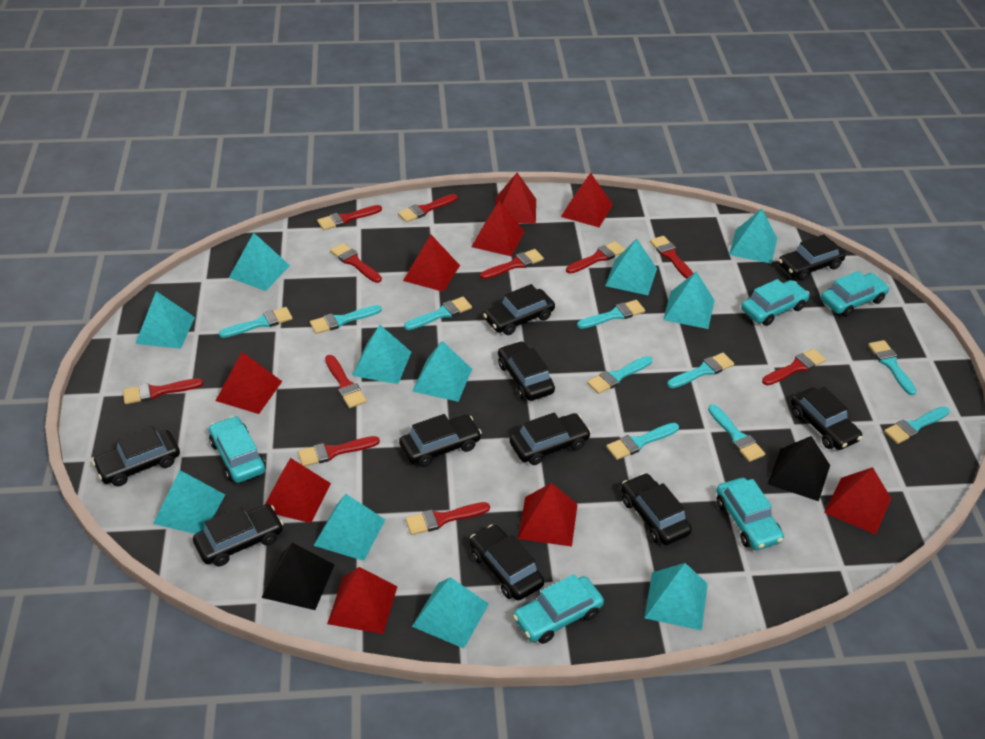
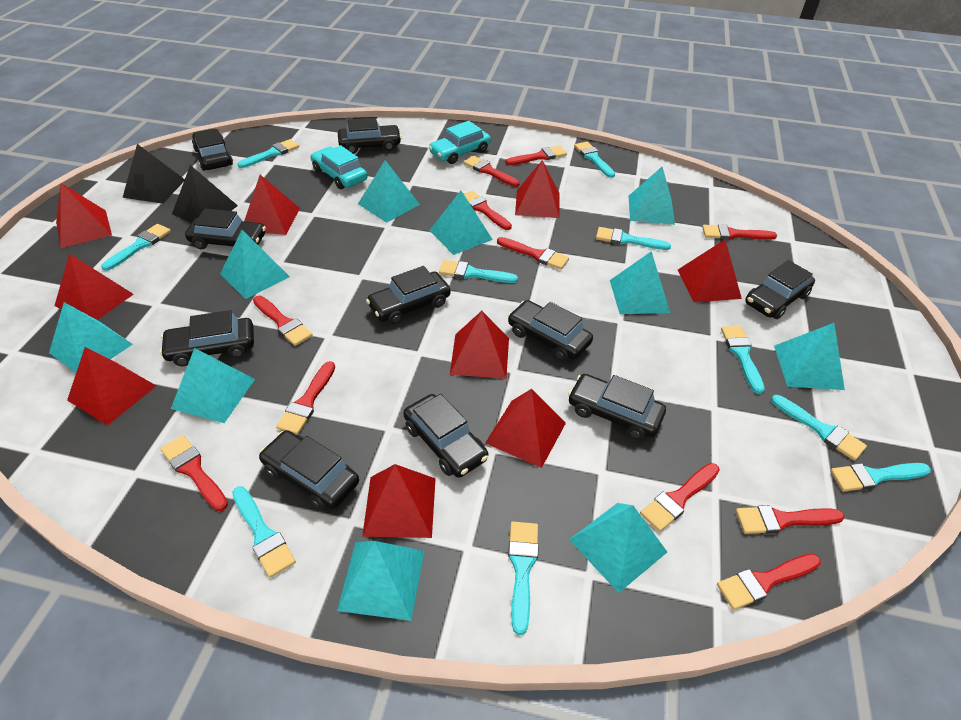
turquoise car: [209,416,266,483] [513,574,604,644] [716,478,784,550] [741,279,809,326] [821,271,889,317] = 5 -> [311,145,367,189] [429,121,491,164] = 2
turquoise pyramid: [135,291,195,349] [153,470,225,534] [229,233,290,291] [314,494,385,561] [352,325,411,384] [412,341,472,402] [412,577,489,648] [605,239,657,295] [644,563,708,630] [663,271,715,329] [729,209,777,264] = 11 -> [49,302,133,373] [171,348,255,423] [220,230,290,299] [337,541,424,621] [358,160,420,223] [429,191,493,255] [569,503,667,593] [610,251,670,314] [629,167,675,225] [774,323,845,390] = 10

